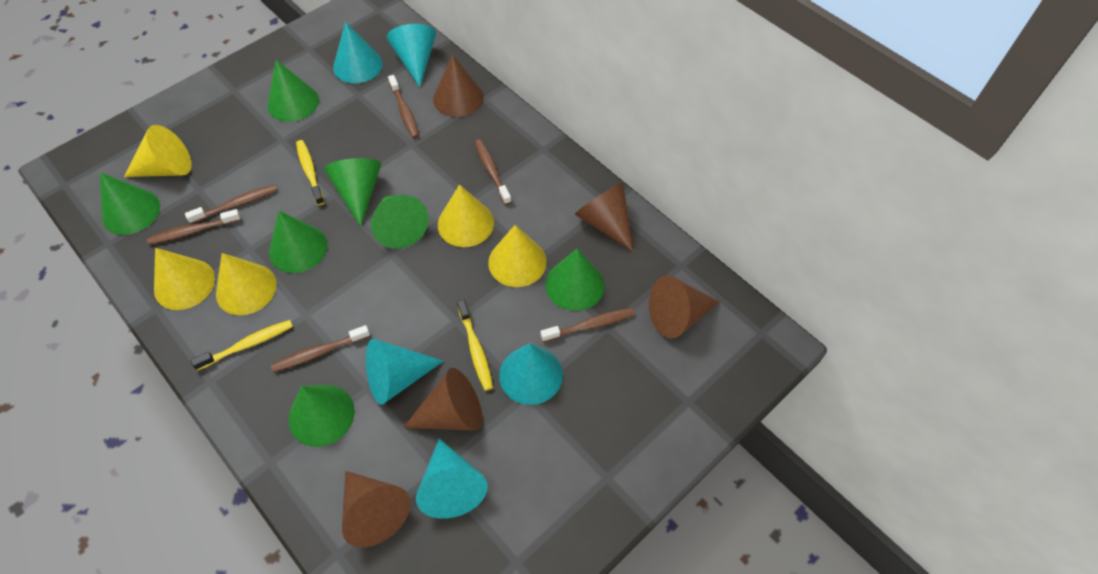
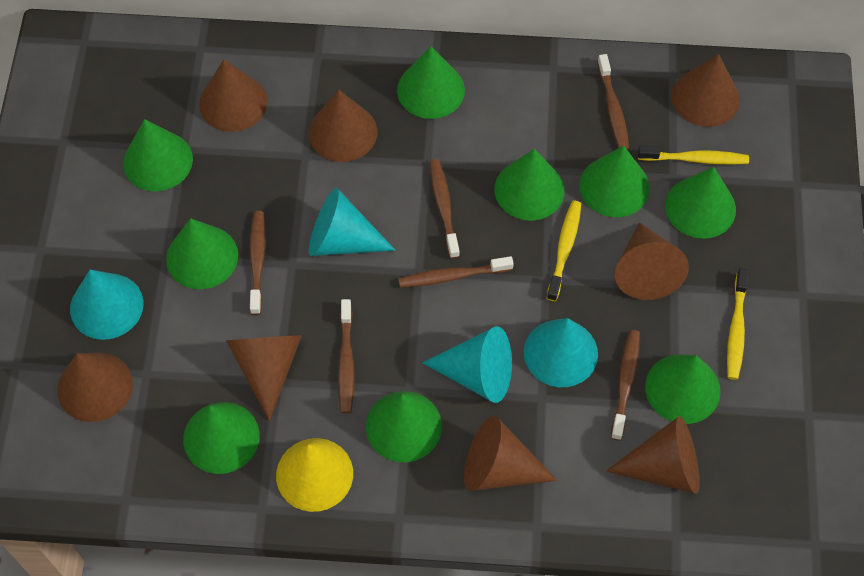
brown cone: [342,471,410,547] [403,368,483,431] [433,55,484,117] [575,183,633,252] [649,276,720,339] = 5 -> [57,352,133,422] [199,59,268,132] [226,335,302,421] [309,90,377,162] [464,416,557,491] [606,416,700,494] [615,222,689,300] [671,54,740,127] = 8
green cone: [100,172,160,235] [267,60,319,122] [269,211,327,273] [288,385,355,447] [324,158,381,227] [371,195,429,249] [545,249,605,311] = 7 -> [123,119,193,191] [166,218,238,289] [183,402,260,474] [366,391,442,462] [397,46,465,119] [494,149,565,221] [580,146,650,217] [645,354,721,424] [665,167,736,239] = 9
turquoise cone: [333,22,383,83] [366,339,443,405] [386,24,436,87] [416,438,488,519] [499,343,563,405] = 5 -> [70,270,143,340] [309,188,395,256] [422,326,512,403] [524,318,598,387] = 4
yellow cone: [124,125,192,177] [154,248,215,310] [216,253,277,315] [438,185,494,247] [488,225,547,287] = 5 -> [276,438,353,512] = 1

